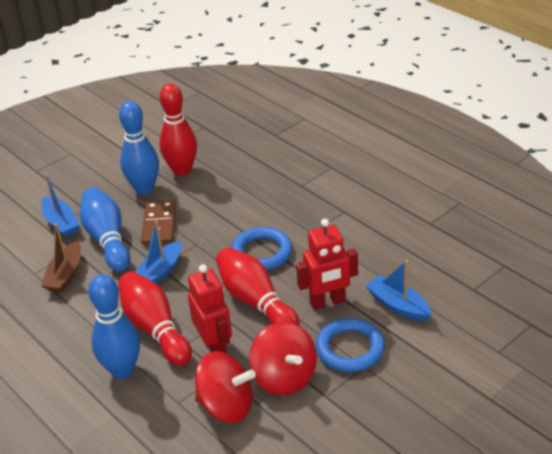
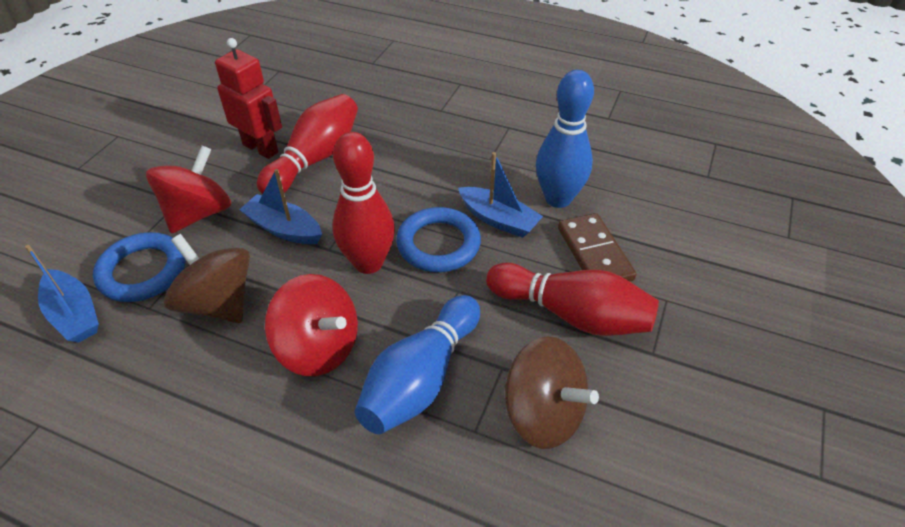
blue bowling pin: [80,187,130,272] [88,274,140,379] [119,101,159,195] = 3 -> [355,295,480,434] [536,70,594,208] = 2
brown boat: [41,223,81,293] = 1 -> none = 0
brown spinning top: none = 0 -> [164,234,250,323] [504,336,599,449] = 2
red robot: [188,264,232,353] [296,219,358,310] = 2 -> [215,38,282,159] = 1

